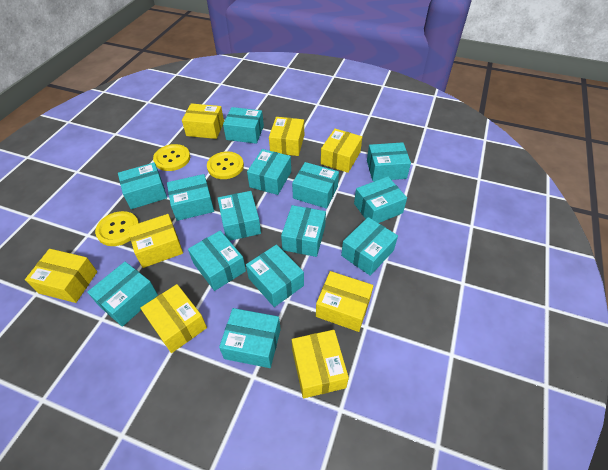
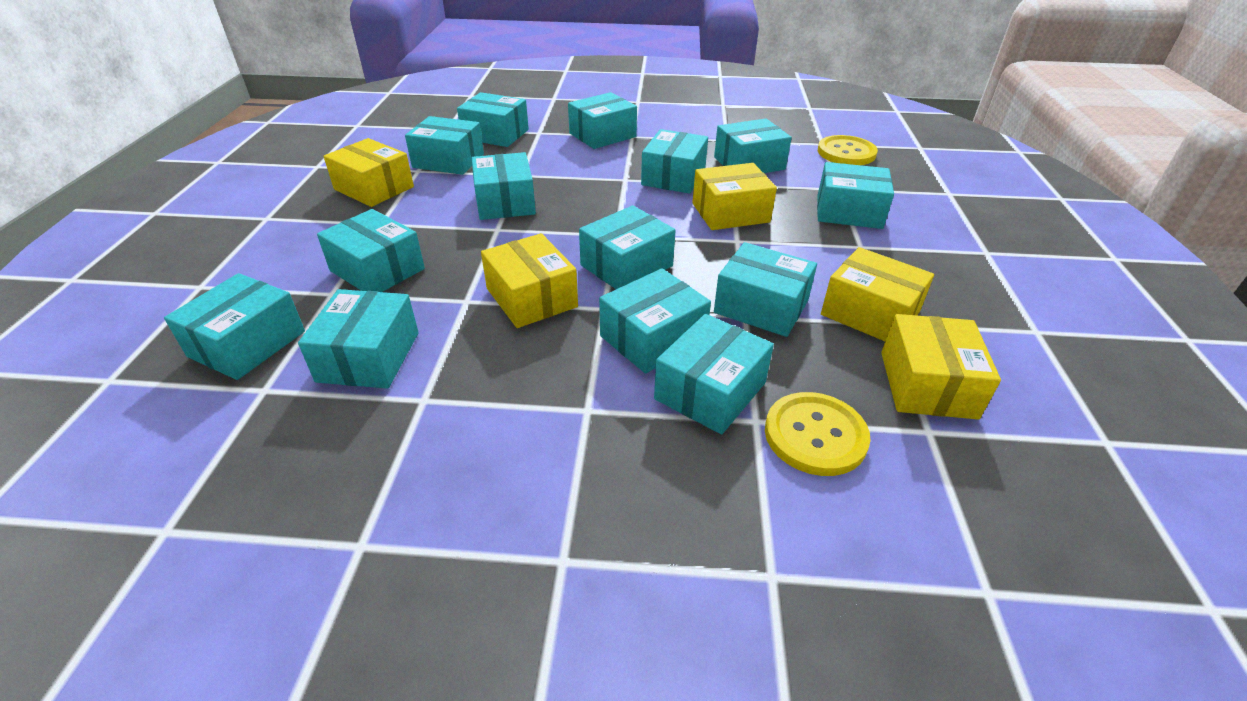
yellow box: [25,249,97,303] [128,214,183,268] [140,284,207,353] [182,103,224,139] [269,117,304,156] [292,330,349,398] [316,271,373,332] [321,129,362,173] = 8 -> [324,138,414,207] [481,233,578,328] [692,163,777,230] [821,247,934,341] [881,314,1001,419] = 5
yellow button: [95,211,139,246] [153,144,190,171] [207,152,244,179] = 3 -> [765,392,871,476] [818,135,878,165] = 2

